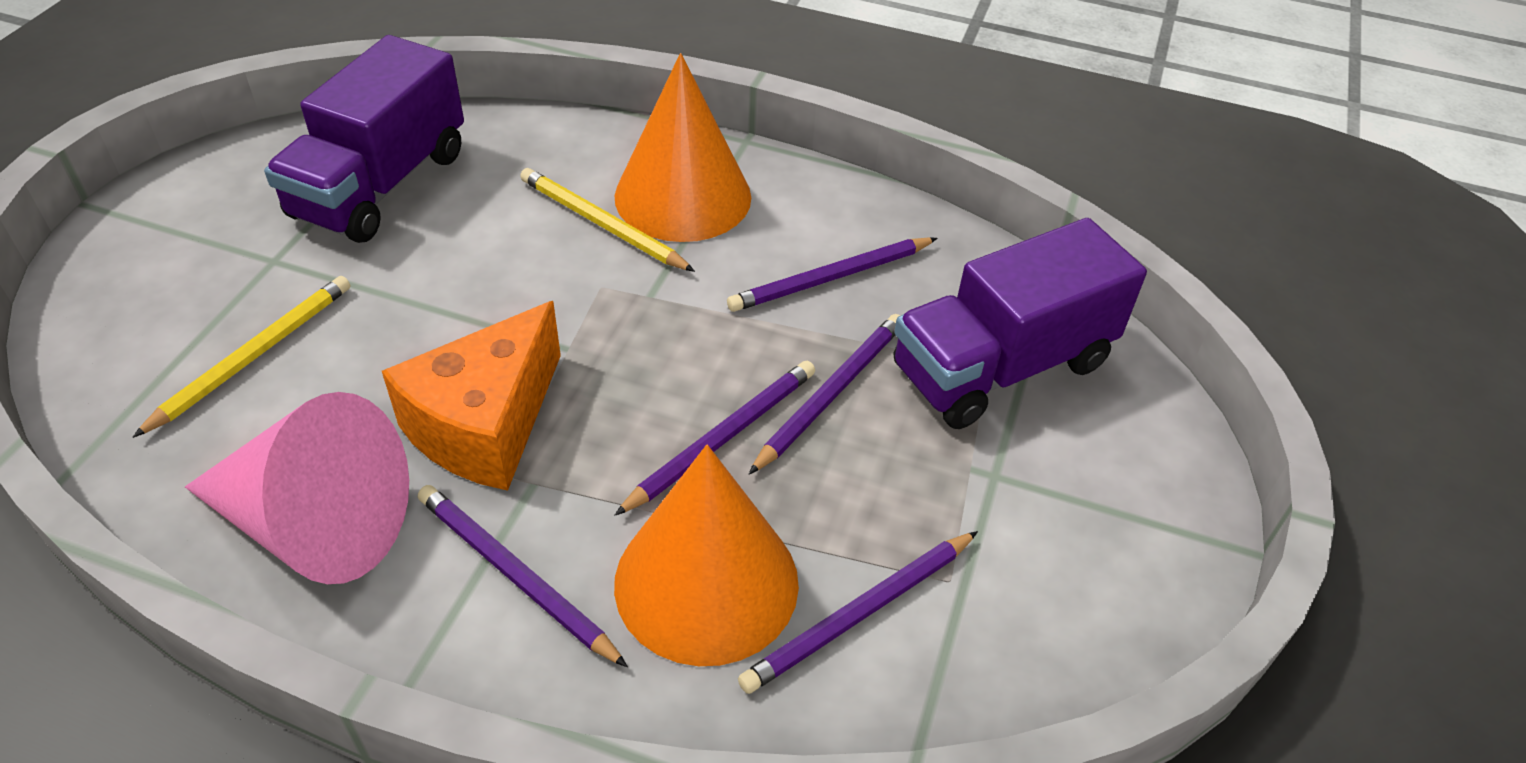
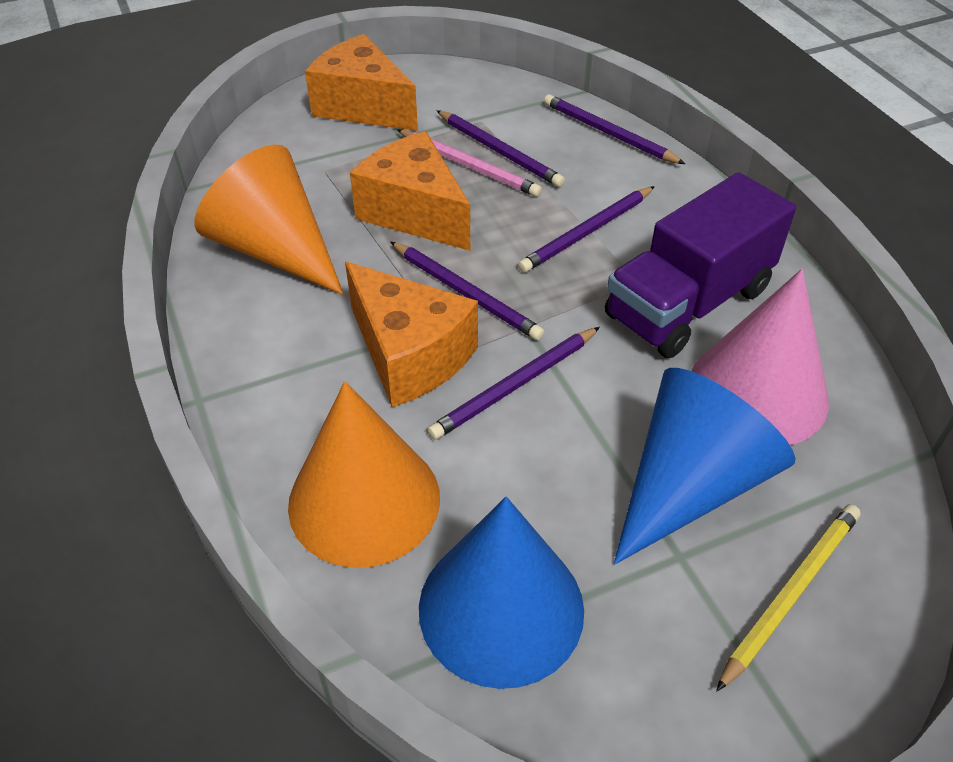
blue cone: none = 0 -> [419,497,584,689] [614,368,795,564] = 2
orange cheese: [382,301,561,491] = 1 -> [305,34,418,131] [345,262,478,407] [350,131,470,251] = 3
pink pencil: none = 0 -> [397,130,542,197] = 1
purple truck: [264,35,464,243] [894,218,1147,429] = 2 -> [605,172,796,358] = 1
yellow pencil: [133,276,350,438] [520,168,695,272] = 2 -> [716,504,861,692] = 1

